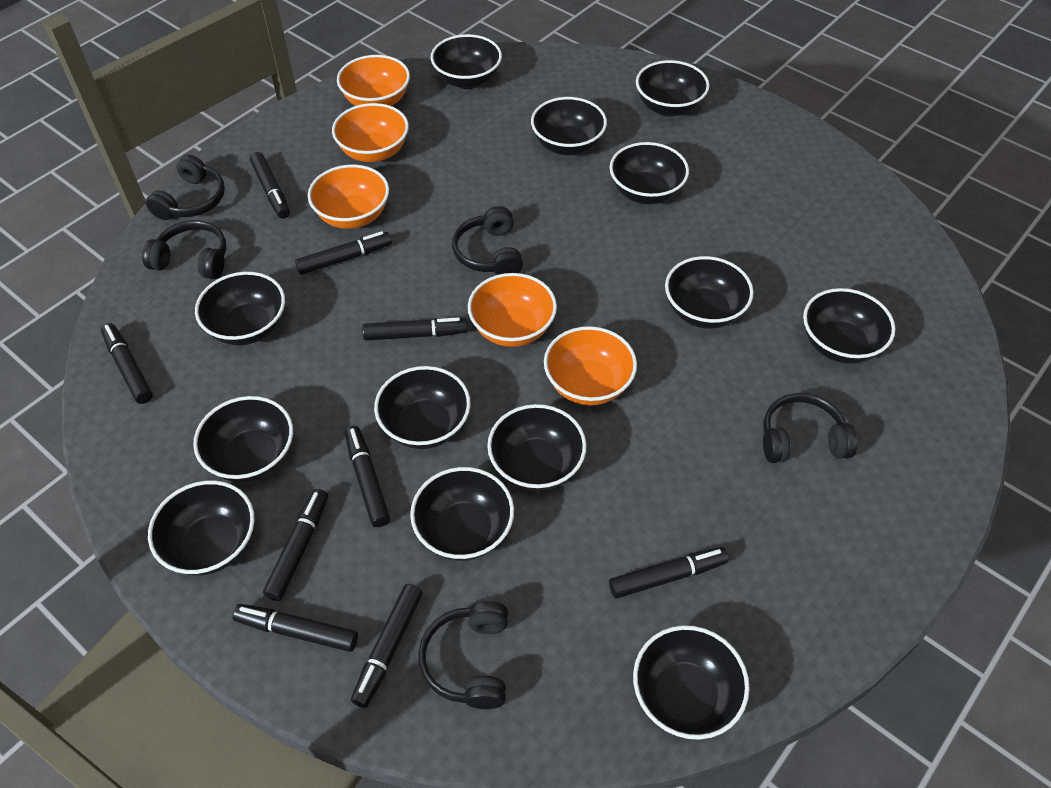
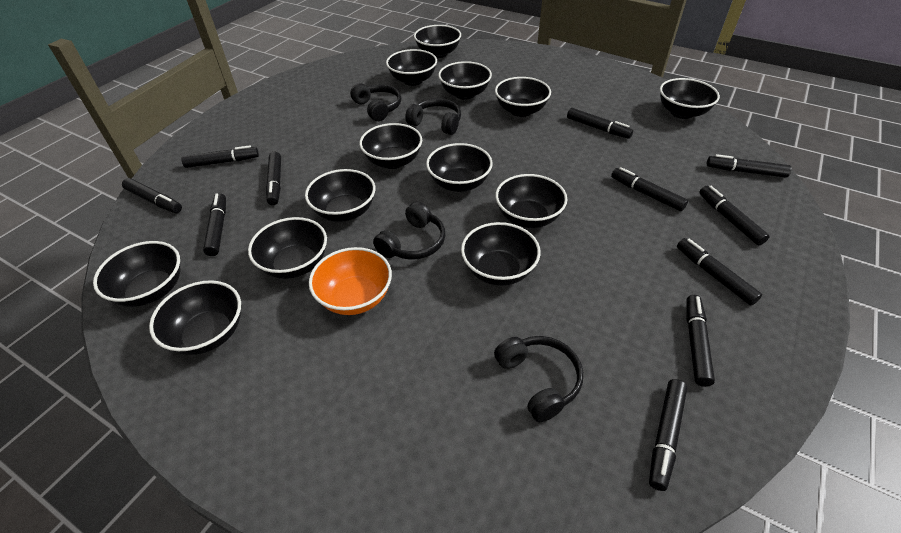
black headphones: [142,220,226,279] [146,155,225,220] [418,601,508,709] [452,206,523,275] [763,393,857,463] = 5 -> [350,83,401,121] [373,201,445,260] [405,99,461,135] [494,336,583,422] = 4
black marker: [101,323,153,404] [232,604,358,652] [250,152,290,218] [263,489,328,601] [295,231,392,275] [345,426,390,527] [351,584,423,708] [362,317,467,341] [609,547,729,598] = 9 -> [122,178,182,213] [181,145,259,168] [203,193,226,256] [266,152,281,205] [567,108,633,139] [611,167,688,211] [649,379,687,491] [677,238,762,305] [686,295,715,387] [699,186,770,245] [707,154,791,178] = 11
orange bowl: [308,165,389,229] [332,103,409,162] [337,55,410,106] [468,273,557,347] [544,326,637,406] = 5 -> [309,247,392,315] = 1

